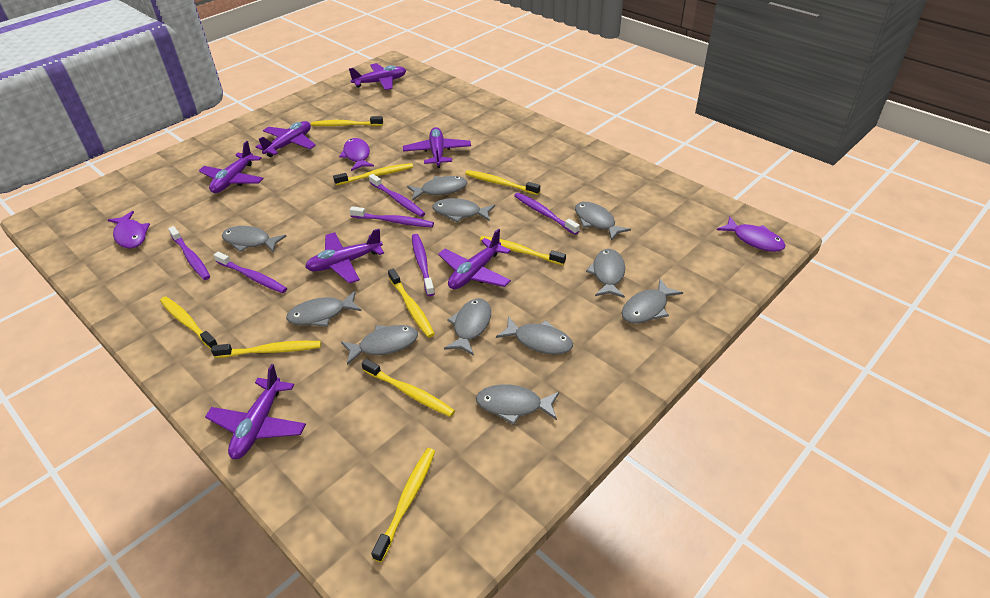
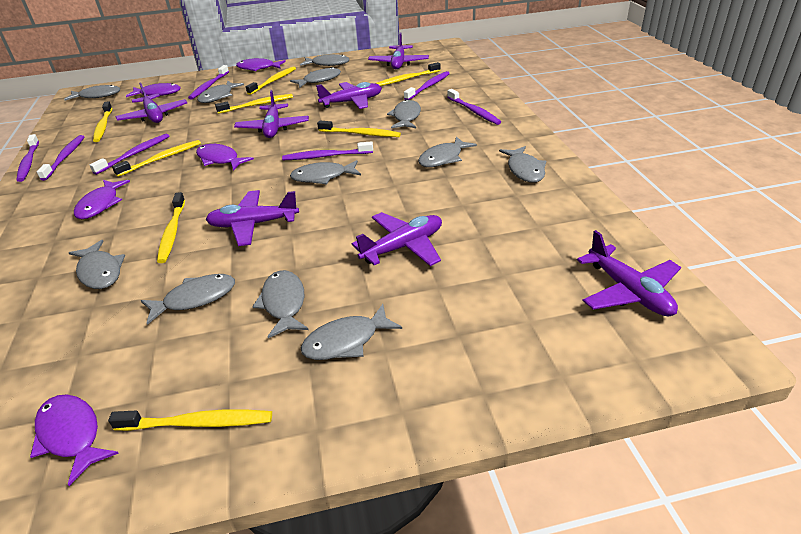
grey fish: [222,226,286,252] [286,291,362,327] [341,325,418,365] [407,176,467,201] [432,198,495,222] [444,299,491,355] [476,384,559,425] [496,317,573,355] [575,202,631,241] [586,249,625,298] [622,279,683,324] = 11 -> [64,85,120,101] [69,240,125,289] [141,274,235,325] [197,81,244,103] [252,270,309,338] [290,67,341,88] [290,160,361,185] [300,54,350,66] [301,304,402,360] [387,100,421,128] [418,136,477,167] [499,146,546,182] = 12
purple fish: [108,211,150,248] [339,138,374,171] [717,217,786,252] = 3 -> [30,395,119,486] [74,180,130,219] [126,83,181,97] [196,144,254,171] [236,58,286,71] = 5
purple toothbrush: [168,226,210,280] [214,252,287,293] [350,206,434,227] [369,174,425,217] [412,234,435,296] [514,192,580,235] = 6 -> [16,134,39,182] [37,135,84,181] [90,134,169,175] [188,65,229,99] [282,141,373,160] [404,71,450,100] [447,89,501,125] = 7
yellow toothbrush: [160,296,218,349] [211,341,321,358] [311,116,383,126] [333,163,413,185] [361,359,455,417] [371,448,435,562] [388,269,435,338] [465,170,540,195] [480,236,566,265] = 9 -> [93,101,112,142] [108,410,272,431] [112,140,201,177] [157,192,185,263] [215,94,293,114] [246,67,296,95] [317,121,401,137] [375,62,441,86] = 8

